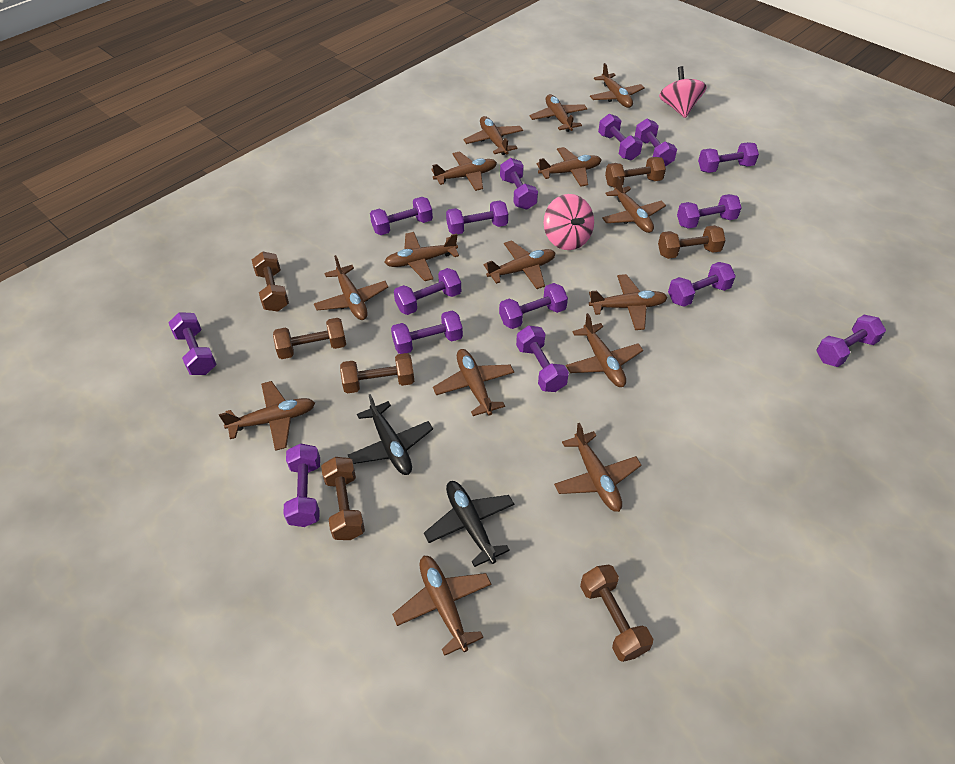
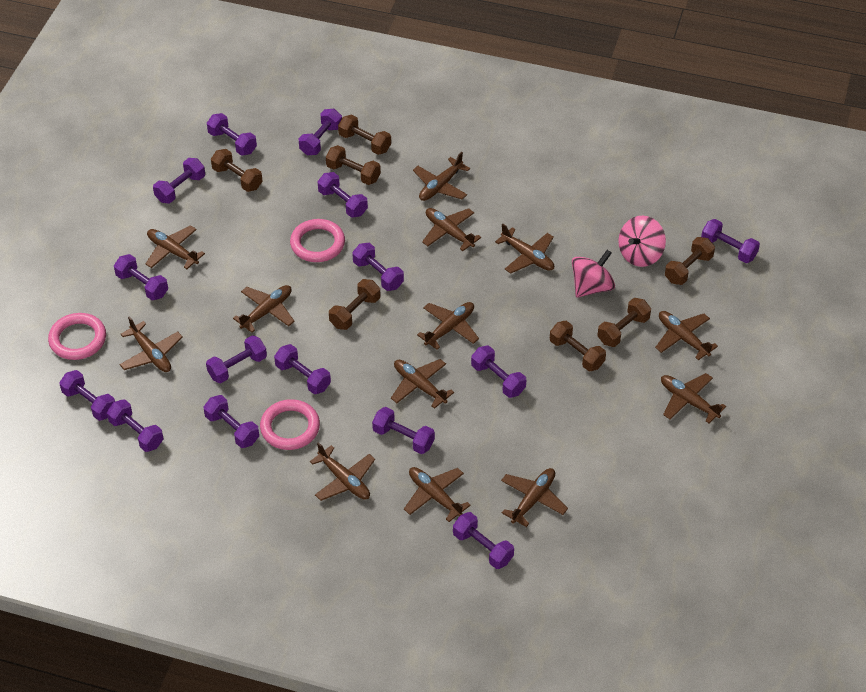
black plane: [348,394,433,475] [424,481,514,567] = 2 -> none = 0
brown plane: [219,381,315,451] [314,255,388,320] [384,232,459,281] [392,556,492,656] [431,151,497,191] [433,349,514,416] [463,116,523,155] [483,240,555,289] [529,94,588,132] [537,147,601,187] [554,423,641,512] [566,313,643,387] [589,274,668,330] [590,63,645,108] [602,176,666,233] = 15 -> [119,316,183,372] [145,225,205,269] [233,285,295,333] [310,442,375,501] [391,359,454,409] [404,467,471,522] [413,152,470,201] [417,302,479,350] [422,208,481,251] [495,223,554,274] [501,468,568,527] [655,311,718,360] [661,373,726,423] = 13
pink ring: none = 0 -> [48,313,106,360] [260,399,320,450] [290,219,345,262] = 3

